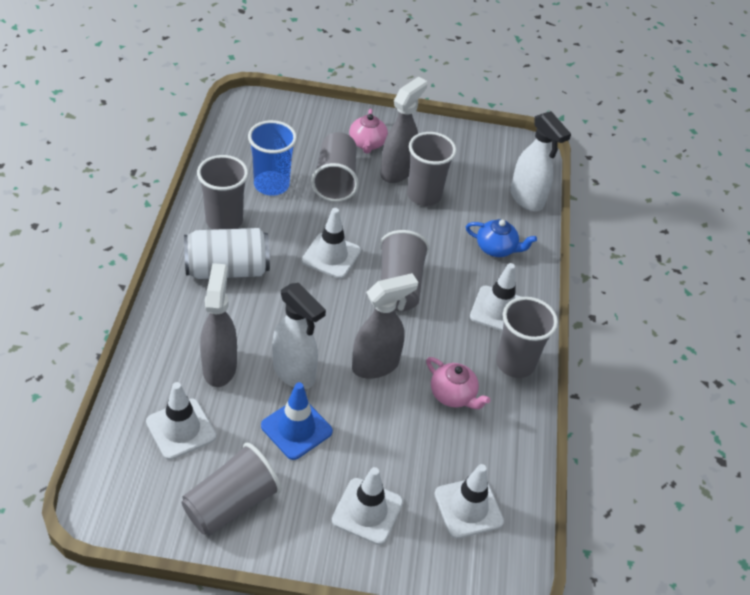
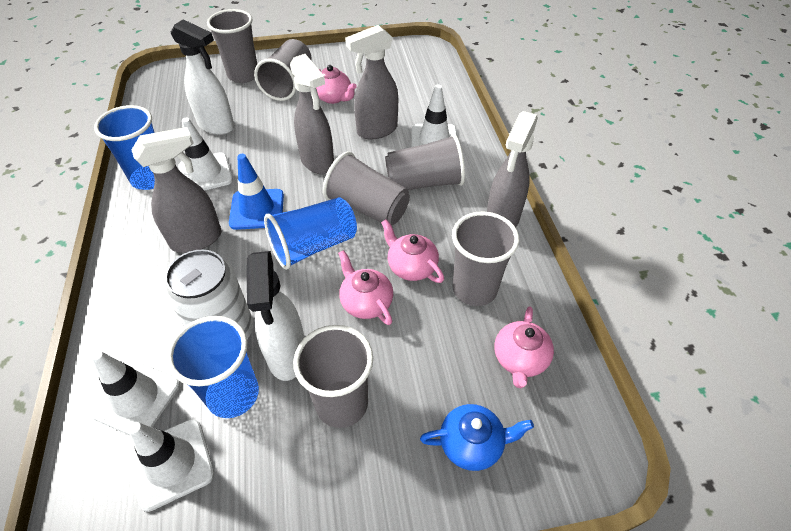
blue cup: [248,120,297,196] = 1 -> [94,105,155,190] [167,316,259,418] [264,197,357,270] = 3
grey spray bottle: [200,263,237,387] [352,273,418,379] [380,77,427,183] = 3 -> [132,127,222,253] [290,54,334,174] [345,25,398,140] [487,111,538,228] = 4
pink teapot: [349,109,388,154] [426,357,491,409] = 2 -> [316,65,357,104] [338,250,393,325] [381,219,444,283] [494,306,554,388] = 4
white traffic cone: [146,382,216,460] [302,208,361,279] [332,467,403,545] [434,464,504,539] [470,263,521,331] = 5 -> [89,350,180,435] [128,419,214,512] [178,118,233,191] [412,85,457,147] = 4

